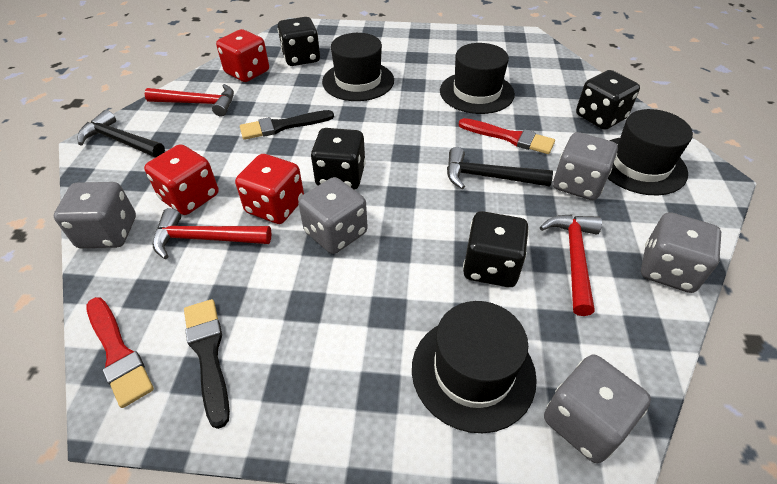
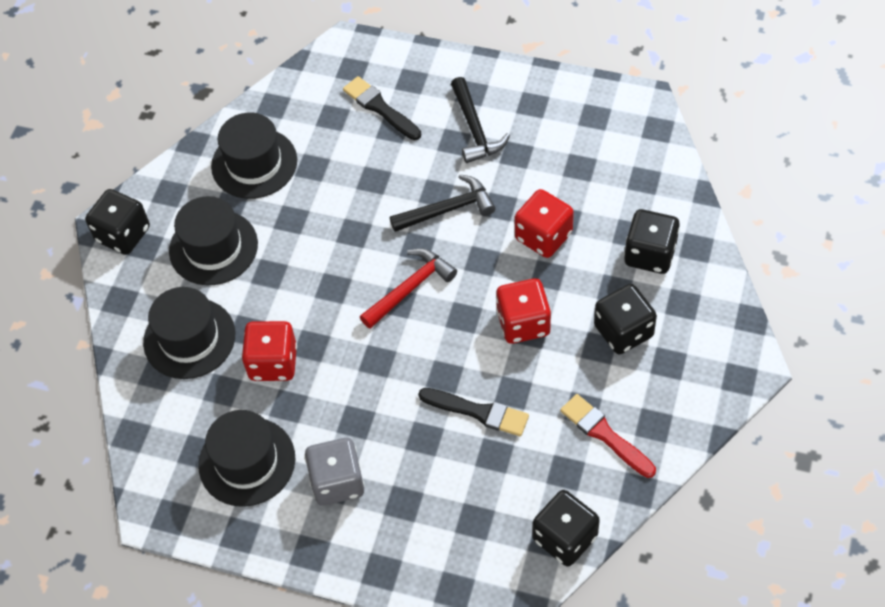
grey dice: [54,182,136,248] [298,177,368,254] [544,355,651,463] [553,132,618,200] [641,212,721,293] = 5 -> [305,438,365,506] = 1
red brush: [86,297,154,408] [459,118,555,154] = 2 -> [560,394,656,478] = 1
red hammer: [145,84,234,117] [153,208,271,259] [540,215,602,316] = 3 -> [360,248,457,329] = 1

